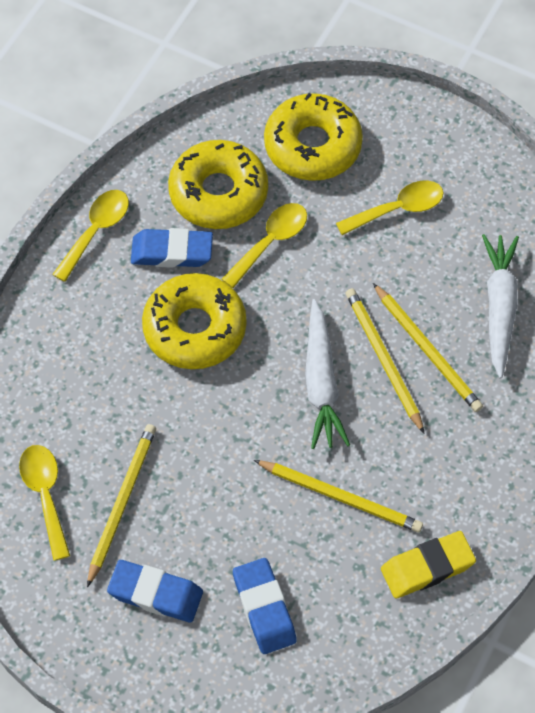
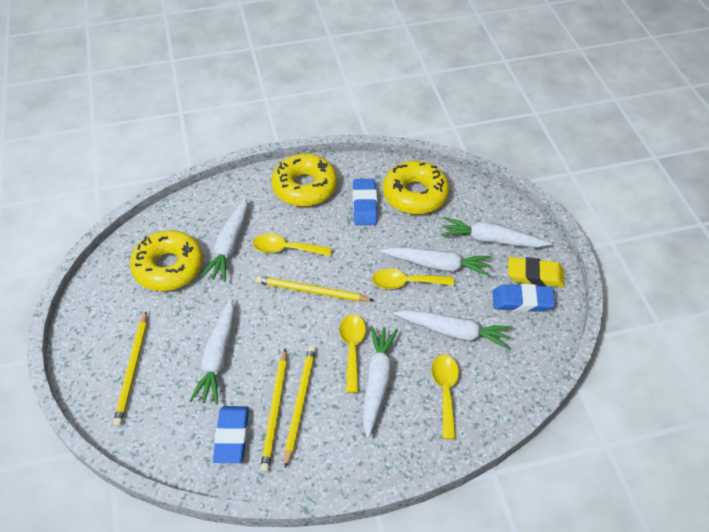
white carrot: [305,299,350,449] [482,234,519,379] = 2 -> [189,298,234,405] [201,197,248,282] [363,326,398,438] [380,247,492,277] [393,310,513,350] [441,217,551,248] = 6

